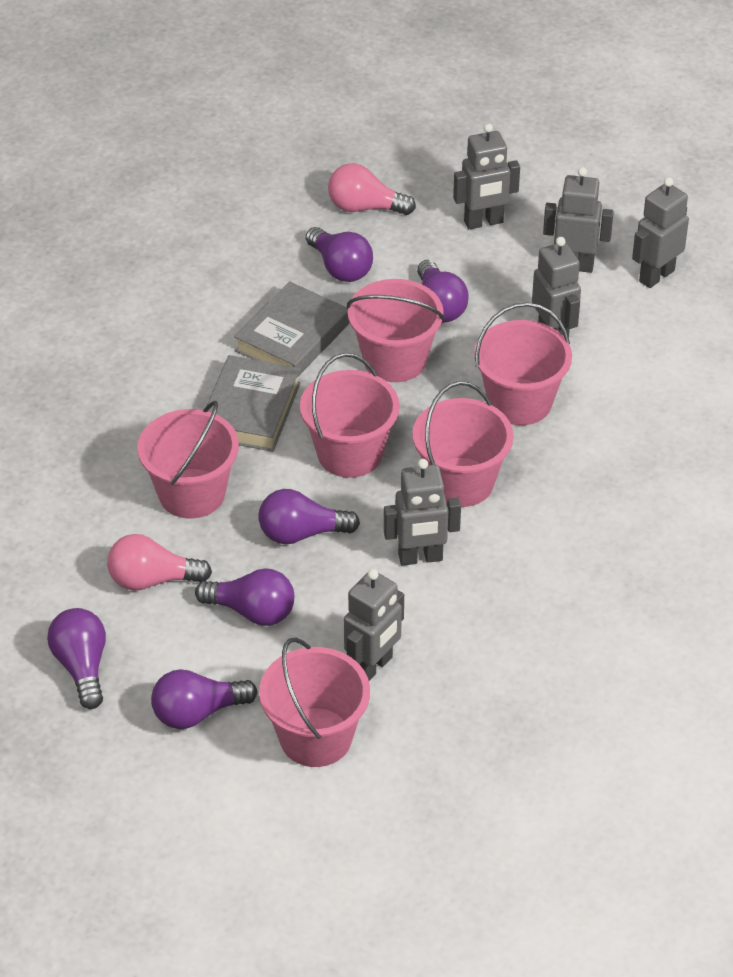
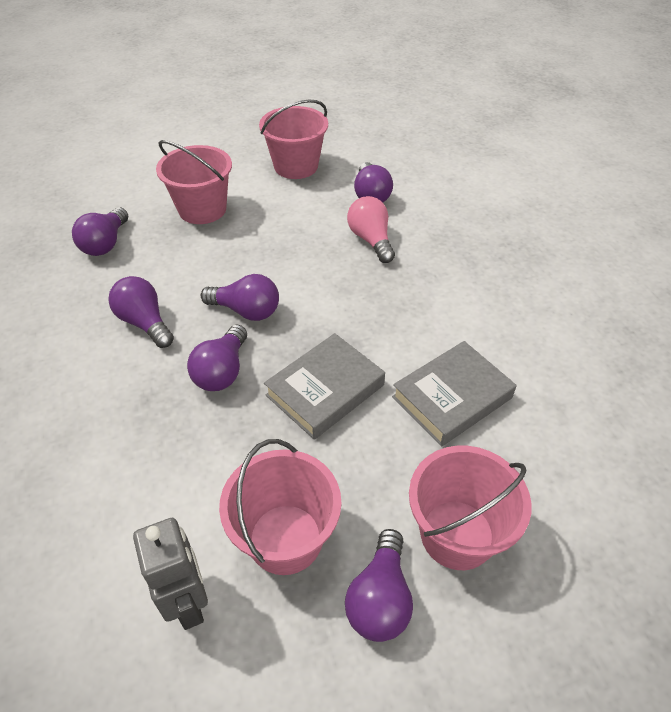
grey robot: [344,569,404,681] [384,459,461,566] [453,123,520,230] [532,237,581,338] [543,167,614,273] [632,177,689,288] = 6 -> [133,518,208,630] = 1
pink bucket: [137,401,239,519] [259,638,370,767] [300,353,400,478] [347,279,445,382] [412,381,513,507] [474,302,572,425] = 6 -> [156,140,232,224] [219,439,341,575] [259,100,328,179] [409,446,531,570] = 4
pink light bulb: [107,534,212,591] [328,163,416,215] = 2 -> [347,196,395,263] = 1

